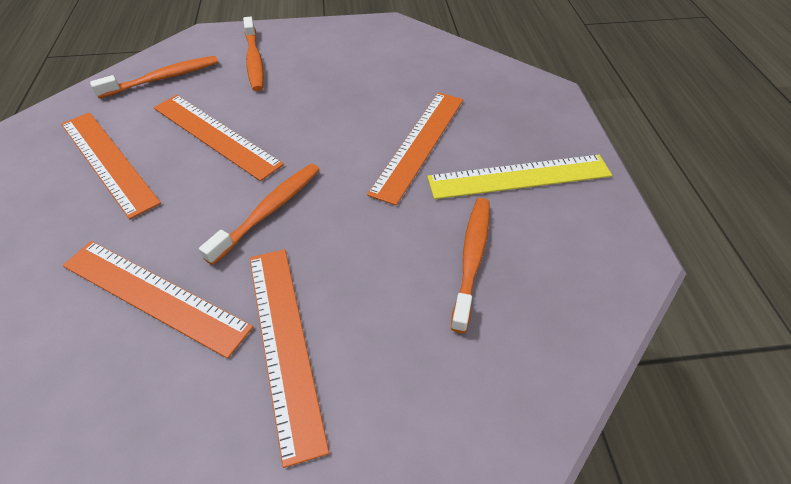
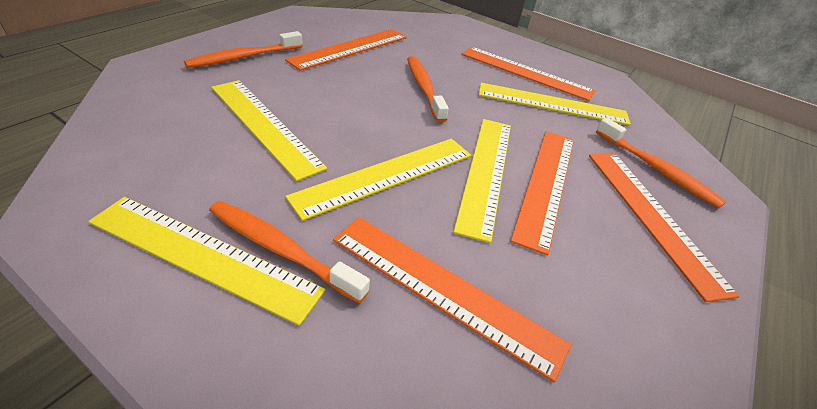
yellow ruler: [427,155,612,199] = 1 -> [88,197,325,326] [211,80,327,181] [285,139,471,221] [453,119,511,243] [479,83,631,126] = 5

